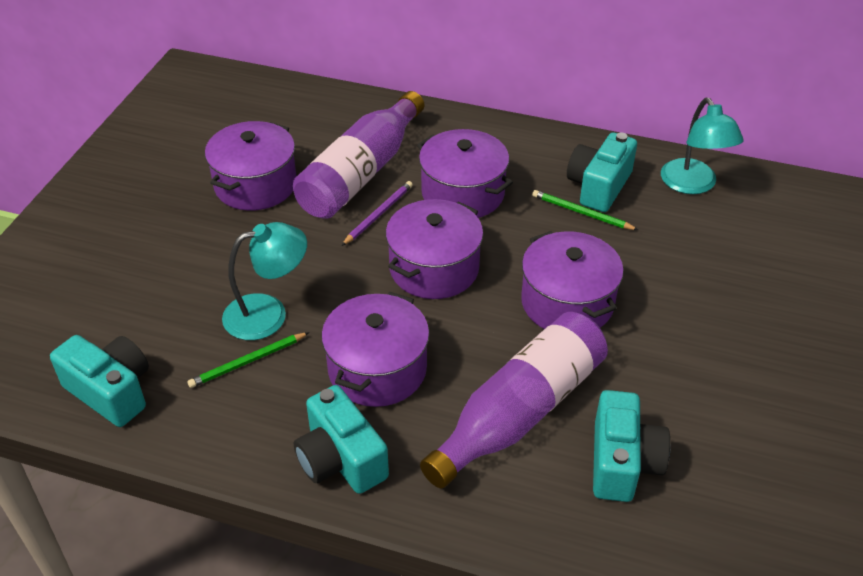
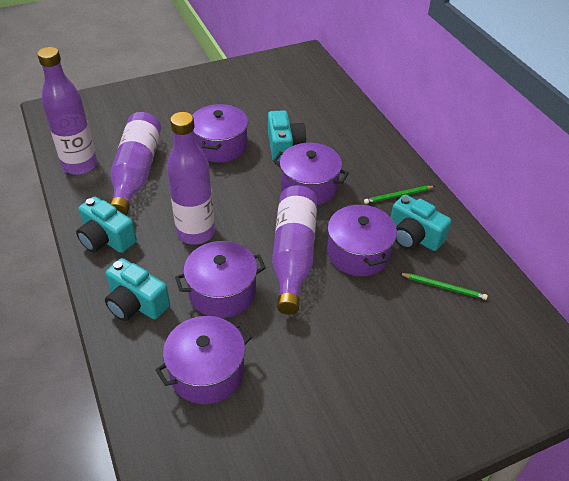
purple bottle: [293,91,424,219] [420,312,608,488] = 2 -> [37,47,97,175] [109,112,161,215] [167,112,215,245] [272,185,317,315] = 4
purple pencil: [342,181,413,246] = 1 -> none = 0
turquoise lamp: [222,222,307,340] [661,98,744,194] = 2 -> none = 0

